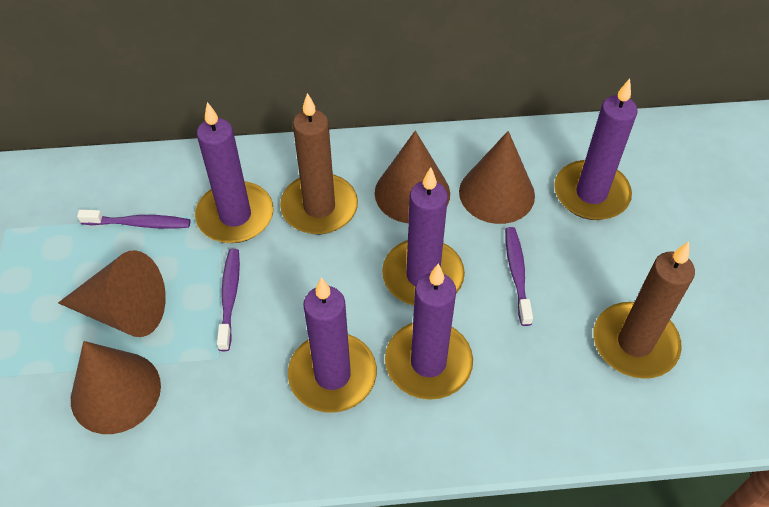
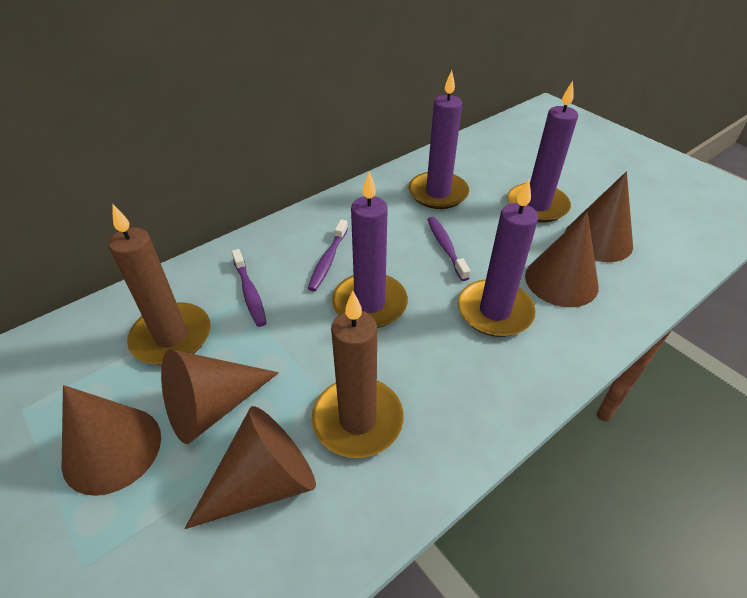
brown cone: [58,250,166,337] [71,341,161,434] [375,131,450,223] [459,131,535,224] = 4 -> [62,385,161,496] [161,349,279,444] [184,406,316,529] [525,212,599,307] [565,171,633,262] = 5
purple candle: [195,102,274,243] [288,277,377,413] [382,167,465,305] [385,264,473,400] [554,79,638,220] = 5 -> [332,172,408,328] [409,70,469,209] [458,179,538,337] [507,81,578,222] = 4

